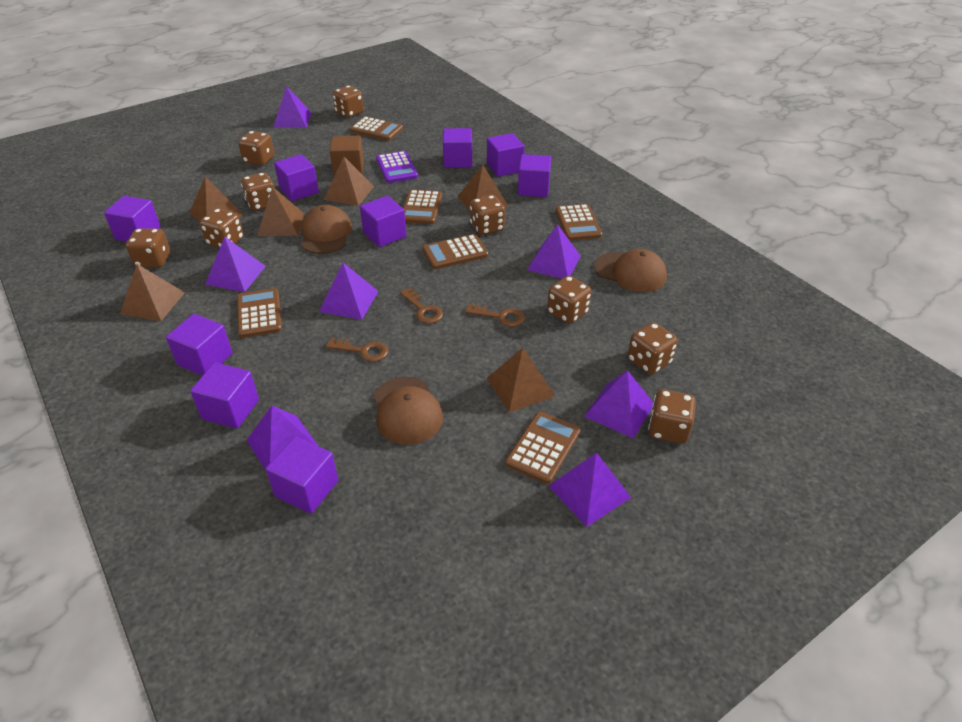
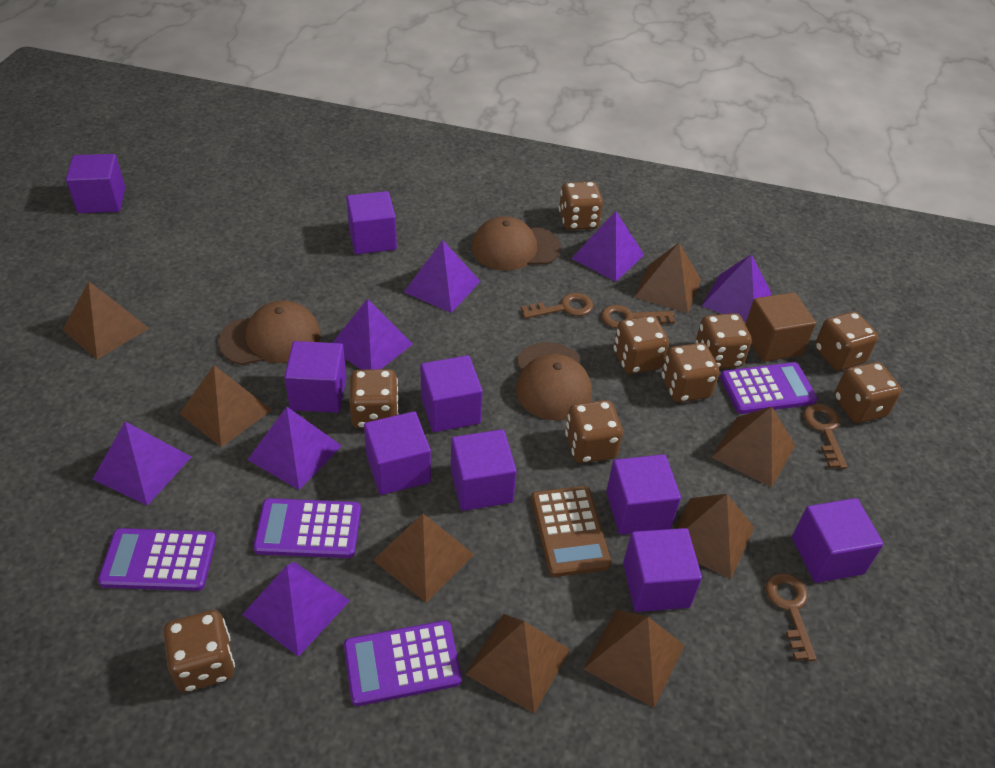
brown calculator: [237,288,282,338] [350,116,403,141] [403,190,442,224] [422,234,488,269] [505,411,581,484] [555,204,602,241] = 6 -> [531,486,611,577] = 1
brown key: [326,338,388,362] [400,288,443,324] [465,304,525,327] = 3 -> [521,293,593,319] [601,305,675,328] [766,573,816,661] [804,404,848,469] = 4
brown pyramid: [120,264,185,321] [189,176,243,222] [257,187,304,236] [324,157,374,206] [458,165,508,211] [487,347,555,412] = 6 -> [63,281,149,359] [180,365,272,447] [373,514,475,602] [465,614,570,714] [583,610,685,708] [634,243,701,313] [675,494,754,579] [711,406,796,488] = 8
purple calculator: [376,151,418,183] = 1 -> [98,528,216,591] [253,498,361,558] [344,620,462,706] [720,362,818,414] = 4

